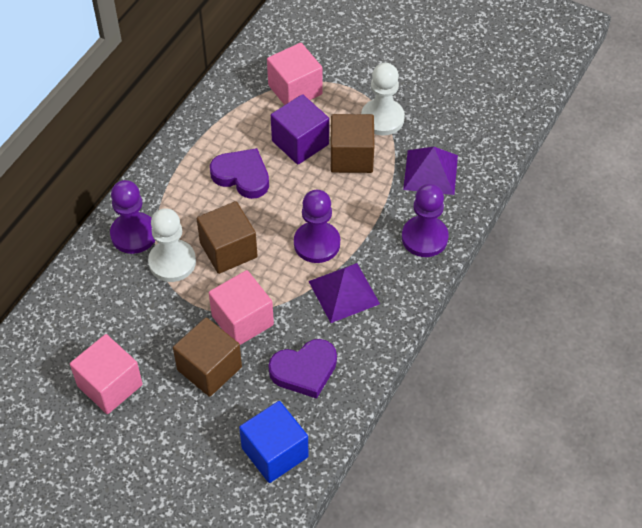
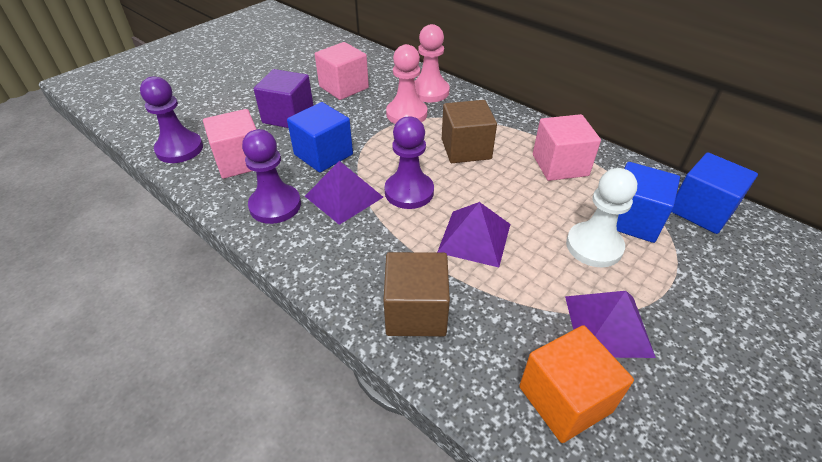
blue cube: [239,401,309,483] = 1 -> [287,102,353,173] [617,162,680,243] [671,152,758,234] = 3
brown cube: [173,317,242,397] [197,201,258,274] [331,114,375,173] = 3 -> [384,252,450,336] [442,100,497,163] = 2
orange cube: none = 0 -> [519,325,634,443] = 1
pink pawn: none = 0 -> [386,44,427,124] [414,24,450,102] = 2
purple heart: [210,148,269,199] [269,339,337,399] = 2 -> none = 0
purple pyramid: [308,263,380,323] [403,147,458,195] = 2 -> [305,161,383,225] [437,202,510,267] [565,291,656,358] = 3
white pawn: [148,208,196,282] [361,63,405,136] = 2 -> [566,168,637,267] = 1

